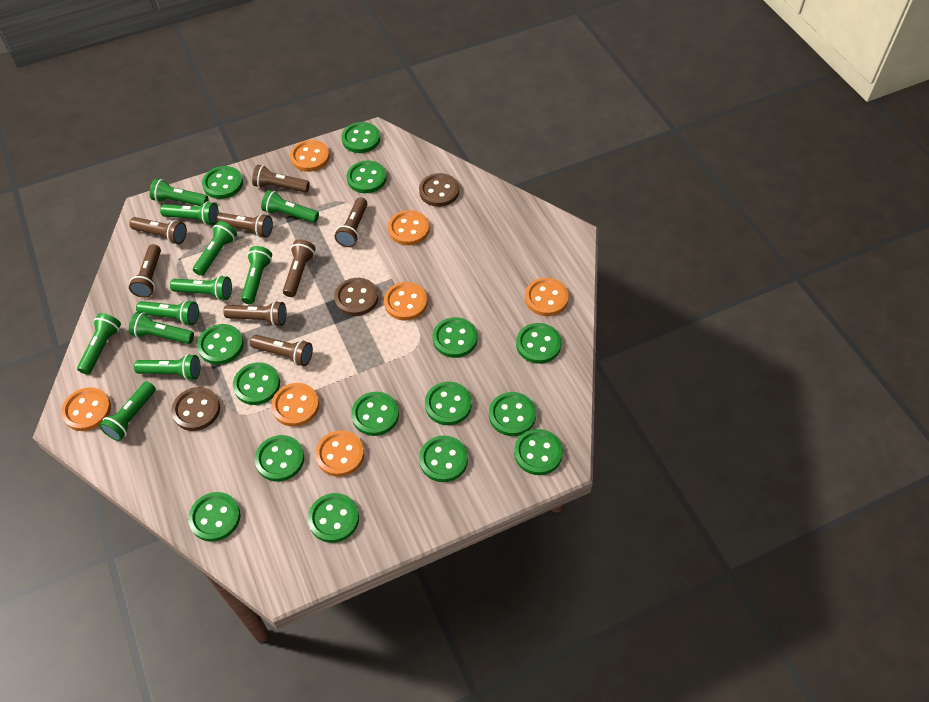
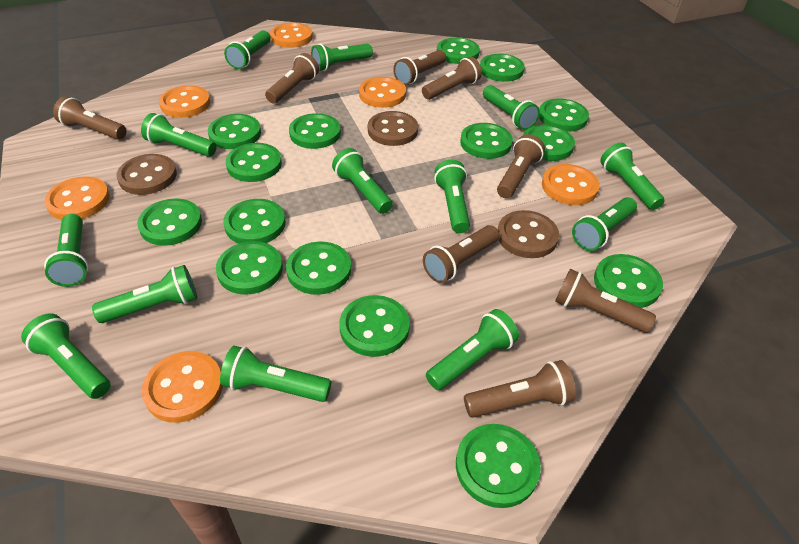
green flashlight: [77,313,121,375] [99,381,156,441] [129,312,194,344] [134,354,201,381] [136,300,199,326] [150,179,209,206] [160,201,219,225] [170,275,232,301] [193,221,237,276] [241,246,272,304] [261,190,319,223] = 11 -> [21,314,111,399] [44,214,89,287] [92,265,197,323] [141,113,216,157] [220,346,331,402] [224,30,271,69] [311,44,373,71] [332,148,393,214] [426,309,519,390] [434,160,470,233] [483,85,540,130] [572,197,637,251] [600,143,665,210] = 13
orange button: [61,387,111,431] [271,383,319,427] [290,140,330,172] [315,430,364,477] [384,282,428,321] [388,210,429,245] [525,278,569,316] = 7 -> [44,176,110,220] [142,351,223,423] [159,85,210,118] [270,23,313,48] [359,77,406,108] [542,164,600,205] = 6

